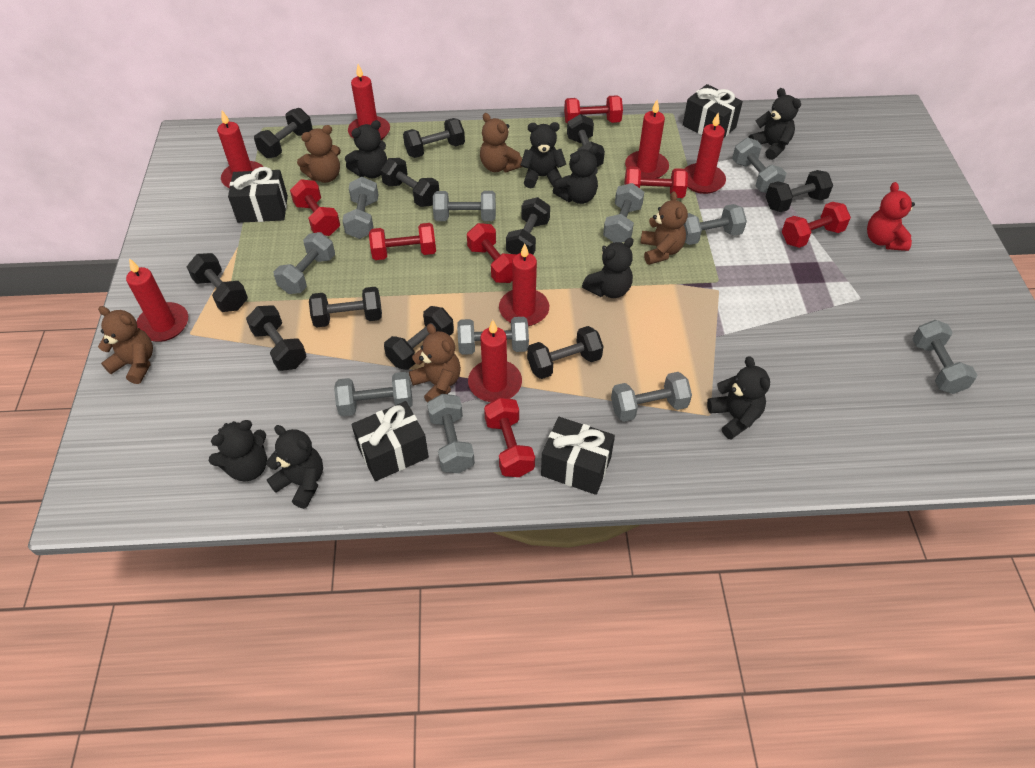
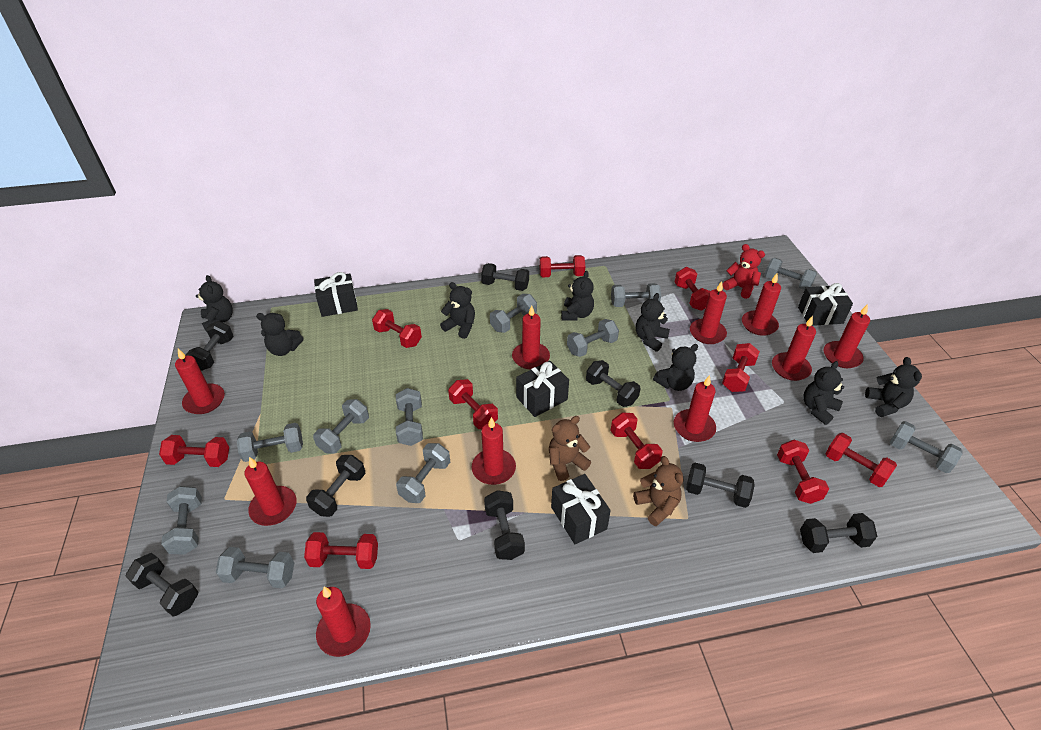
black dumbbell: [187,253,248,312] [246,305,307,371] [254,108,312,158] [309,287,382,328] [380,158,439,207] [384,306,454,370] [403,118,465,158] [506,197,550,255] [527,326,603,379] [567,114,605,167] [766,170,833,212] = 11 -> [126,553,198,617] [185,321,234,371] [306,455,365,517] [481,263,529,291] [484,490,525,560] [586,360,641,407] [686,463,755,508] [800,513,877,553] = 8
brown teddy bear: [98,306,153,384] [297,125,341,183] [409,324,461,403] [480,113,522,173] [640,191,688,265] = 5 -> [549,416,591,481] [633,456,683,526] = 2
red candle: [126,258,188,342] [217,111,263,189] [348,64,390,140] [468,320,522,402] [499,244,549,326] [625,100,669,178] [684,113,726,194] = 7 -> [175,349,225,414] [244,457,297,526] [316,587,371,657] [472,417,516,485] [512,305,550,370] [674,375,716,442] [690,281,727,344] [742,273,781,336] [772,316,816,381] [824,304,870,368] = 10
red dumbbell: [290,179,340,236] [369,223,436,260] [467,223,516,283] [484,397,535,477] [564,95,623,123] [625,167,688,198] [782,202,851,248] = 7 -> [159,435,229,467] [304,532,378,569] [372,309,422,348] [448,379,498,429] [539,255,585,277] [611,412,663,469] [675,267,710,311] [722,343,760,392] [777,440,829,504] [825,433,897,487] = 10

